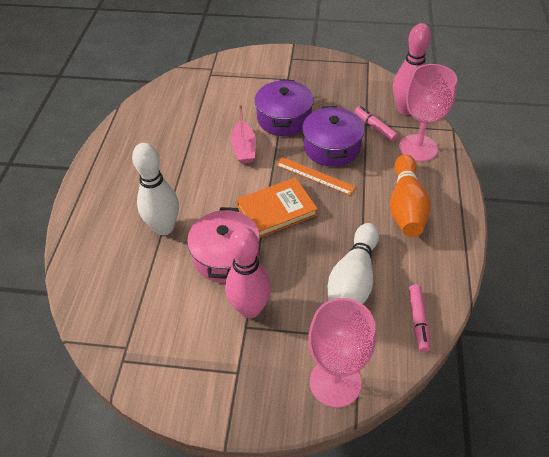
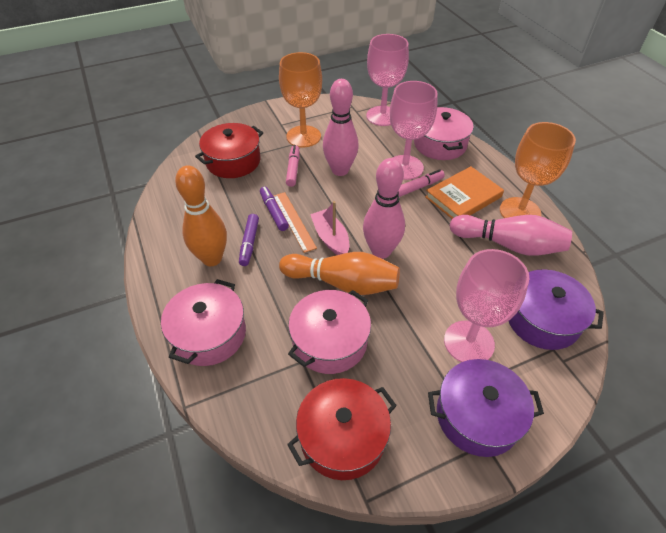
orange bowling pin: [390,154,431,237] = 1 -> [175,166,227,266] [279,252,400,295] = 2
orange goblet: none = 0 -> [279,52,322,147] [500,122,576,218] = 2
pink bowling pin: [225,227,271,318] [393,23,431,115] = 2 -> [323,79,359,176] [363,158,405,259] [450,215,572,256] = 3
pink goblet: [309,298,376,408] [399,64,457,162] = 2 -> [366,34,409,126] [390,81,438,180] [444,249,530,362] = 3
pink pot: [187,207,260,283] = 1 -> [161,279,246,366] [288,290,371,374] [414,107,473,160] = 3
purple marker: none = 0 -> [239,214,259,266] [260,187,289,231] = 2
red pot: none = 0 -> [195,123,263,178] [287,378,397,480] = 2
white bowling pin: [132,143,179,235] [328,223,379,304] = 2 -> none = 0

